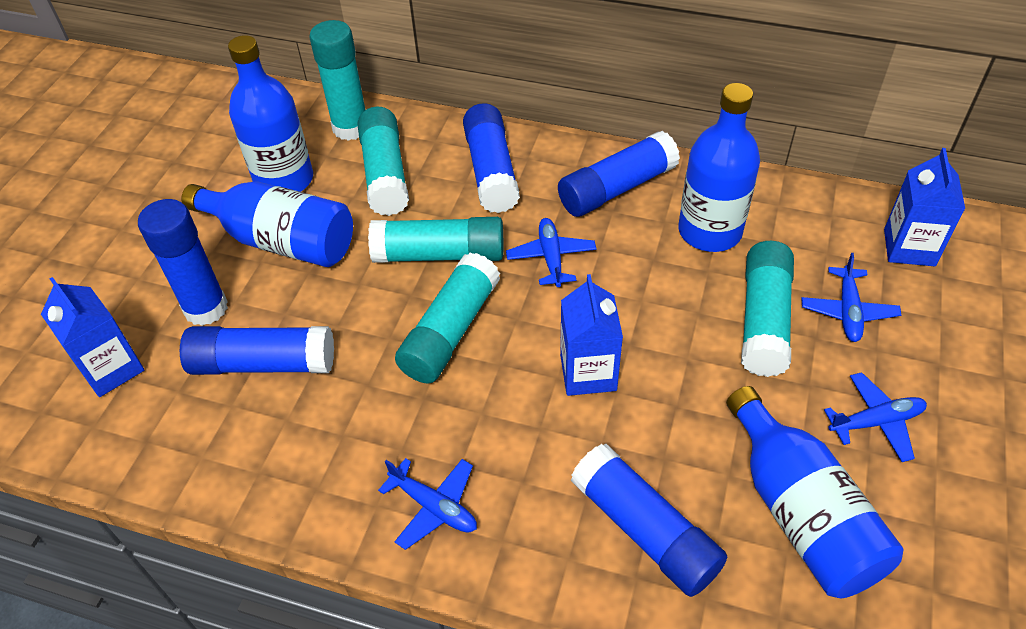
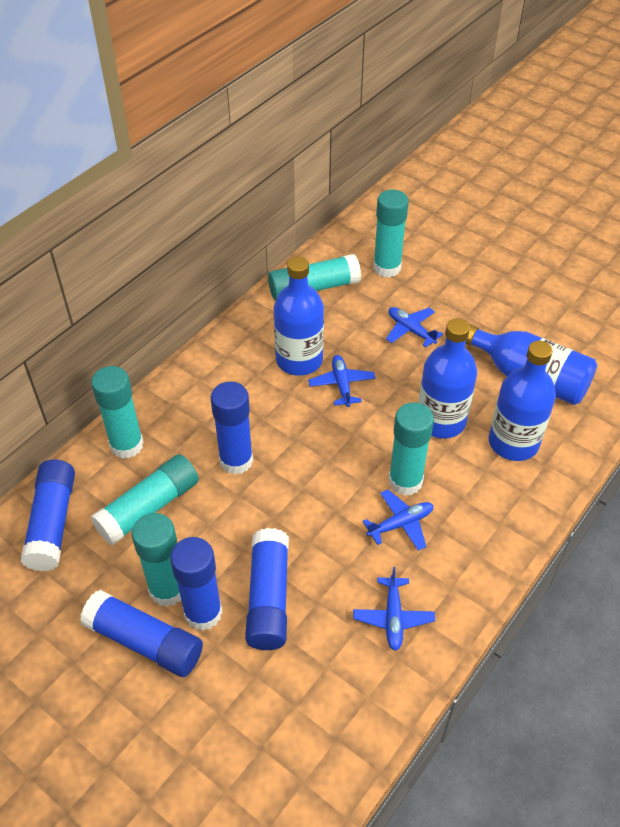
blue carton: [41,277,144,397] [560,274,623,396] [884,148,965,266] = 3 -> none = 0
turquoise glue stick: [309,20,365,141] [357,107,409,216] [368,217,504,263] [395,253,500,383] [741,241,794,377] = 5 -> [91,366,144,459] [91,454,199,546] [132,513,181,607] [268,254,361,301] [373,189,409,278] [388,402,434,496] = 6

